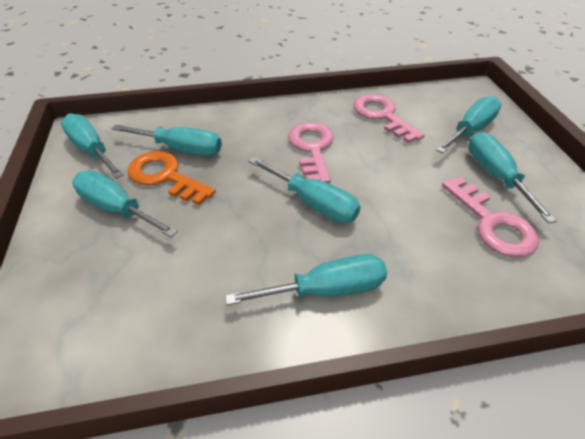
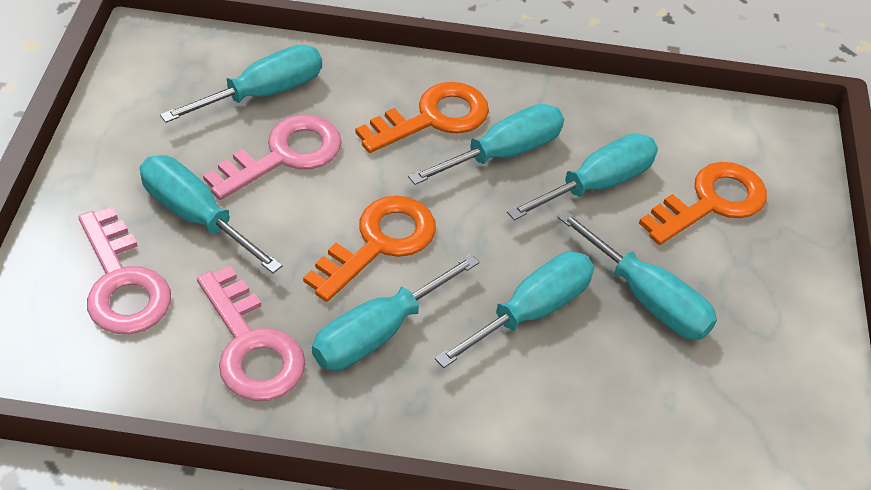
orange key: [128,151,216,205] = 1 -> [303,195,436,302] [355,82,489,153] [639,162,767,245] = 3

